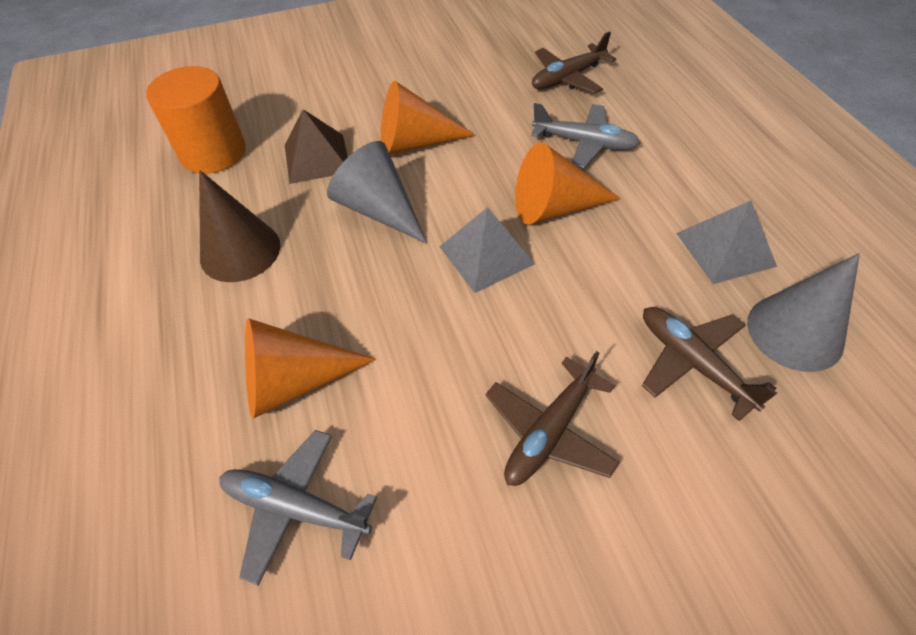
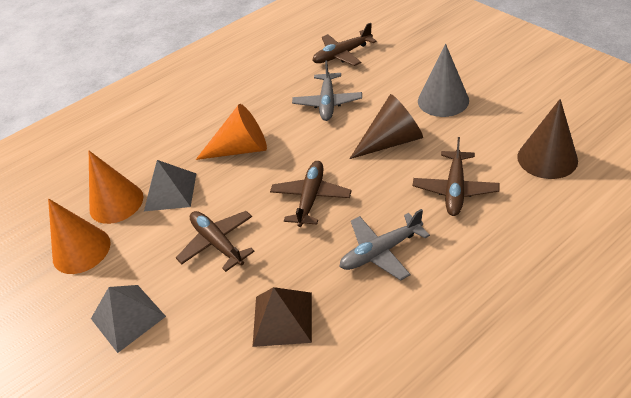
brown cone: [199,170,280,282] = 1 -> [349,94,423,159] [517,99,578,179] = 2
brown plane: [485,351,620,486] [532,31,616,94] [642,307,777,421] = 3 -> [176,211,255,272] [270,161,352,227] [312,23,377,66] [413,137,500,216] = 4
grey cone: [327,141,427,244] [747,253,860,372] = 2 -> [418,44,469,117] = 1
orange cylinder: [146,66,246,174] = 1 -> none = 0

